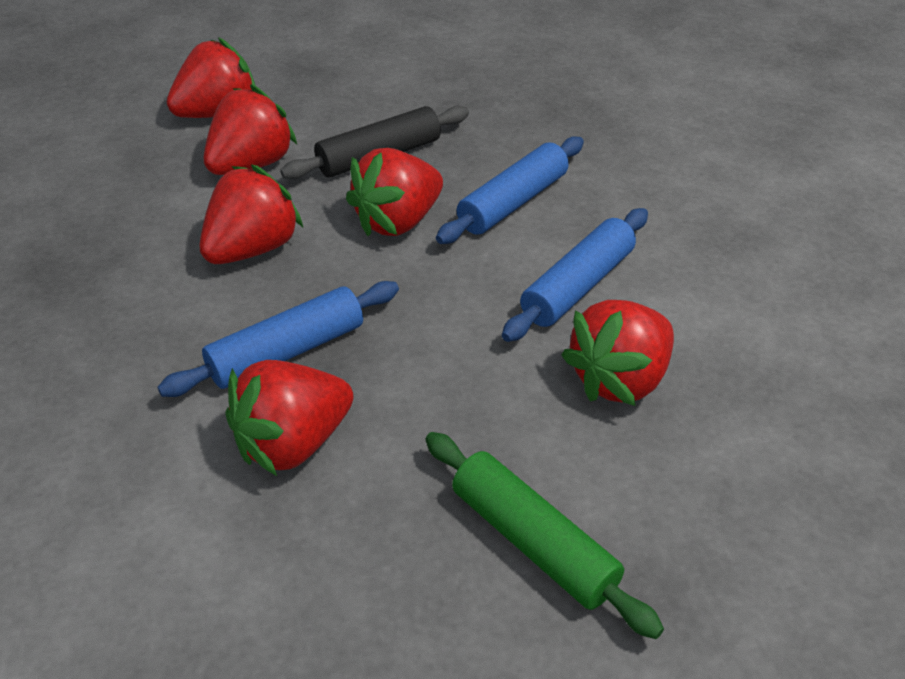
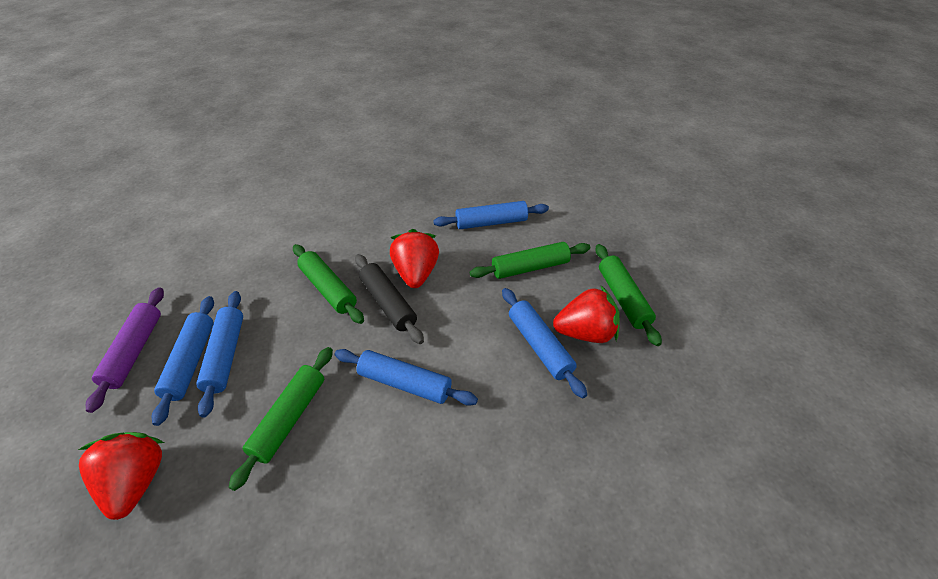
blue rolling pin: [158,281,399,397] [436,136,584,244] [502,208,648,342] = 3 -> [152,296,214,426] [196,291,243,417] [335,349,478,406] [433,201,549,229] [502,288,587,399] = 5
green rolling pin: [425,432,664,639] = 1 -> [229,347,333,491] [293,244,364,324] [470,242,590,279] [595,244,662,346] = 4
purple rolling pin: none = 0 -> [86,287,164,413] = 1
red strawberry: [167,37,255,118] [200,165,303,264] [204,84,297,175] [226,360,354,476] [346,148,443,236] [561,300,674,406] = 6 -> [78,432,164,520] [390,229,439,288] [553,286,620,343] = 3

